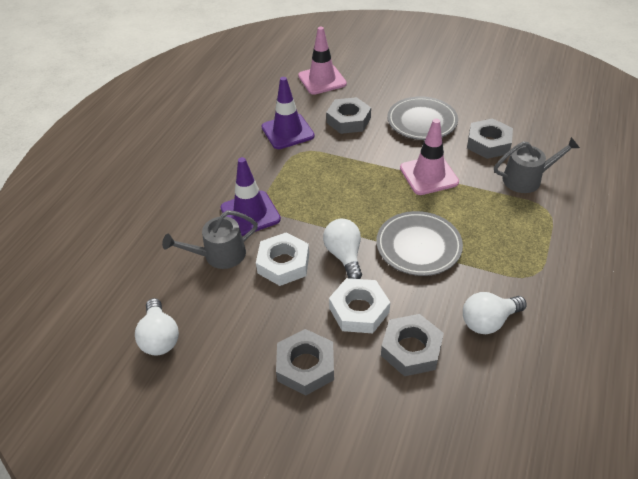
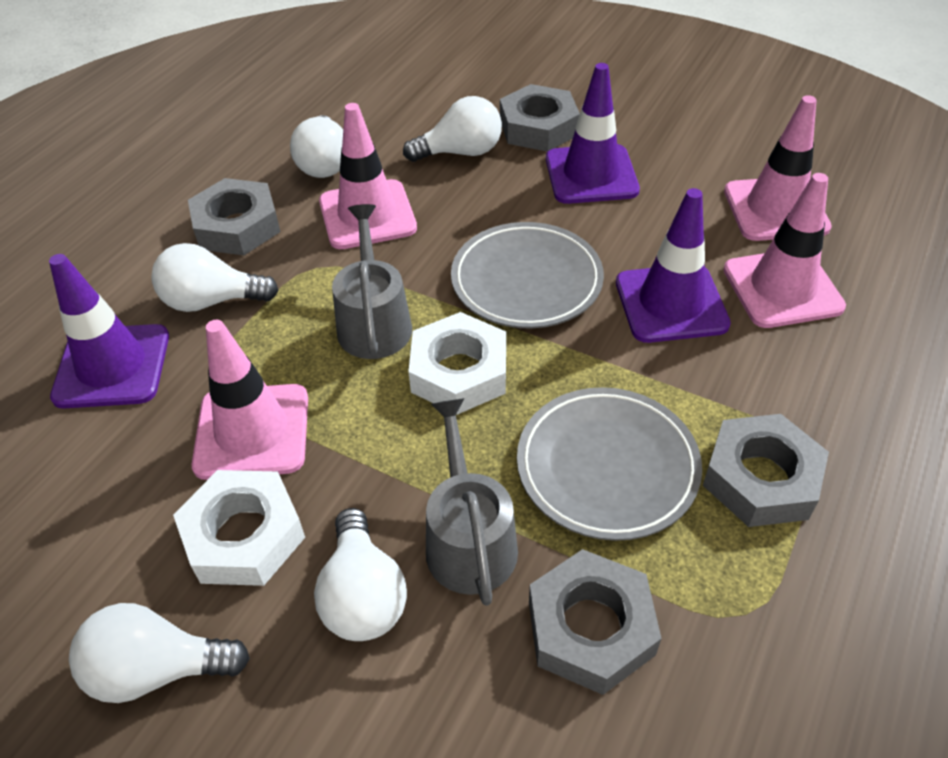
pink traffic cone: [298,27,347,95] [400,119,459,195] = 2 -> [192,320,308,480] [319,103,417,249] [723,173,846,328] [724,95,832,241] = 4
purple traffic cone: [220,157,281,236] [262,77,315,149] = 2 -> [49,254,169,408] [546,63,640,204] [616,188,731,343] = 3
white light bulb: [135,298,179,355] [323,219,362,279] [463,292,527,334] = 3 -> [69,603,250,703] [152,243,279,312] [290,115,343,178] [314,508,407,641] [403,96,502,162] = 5

